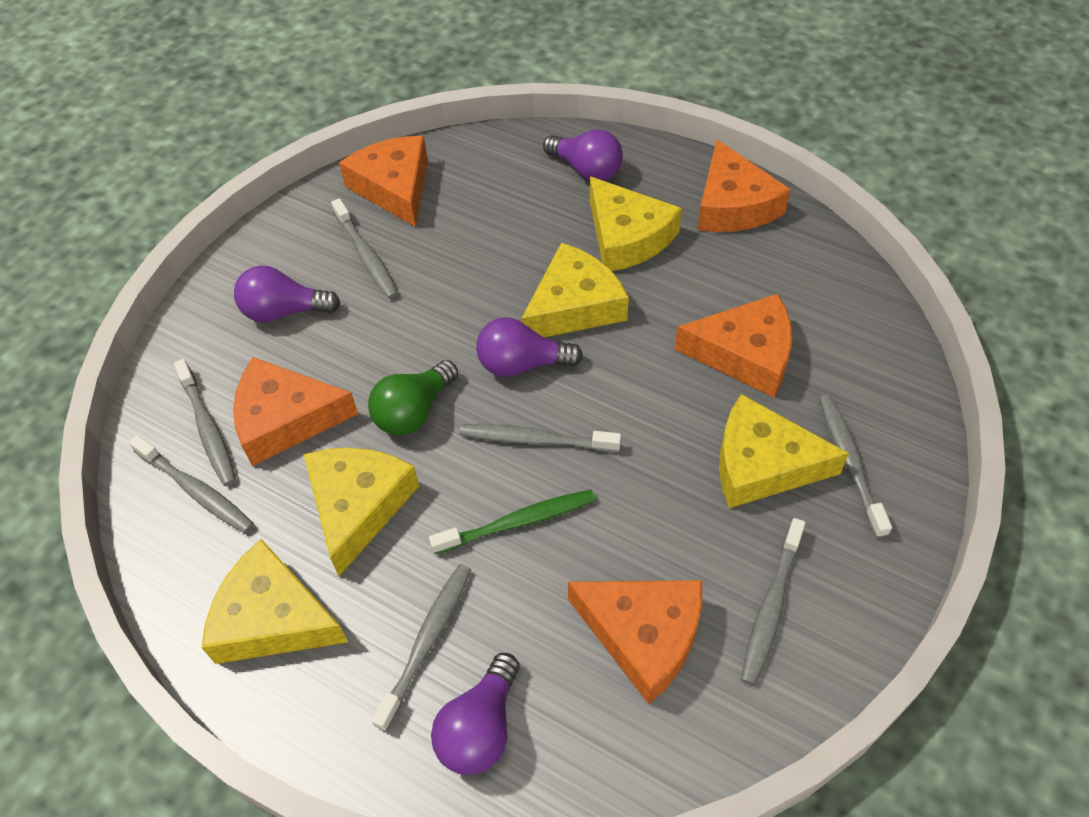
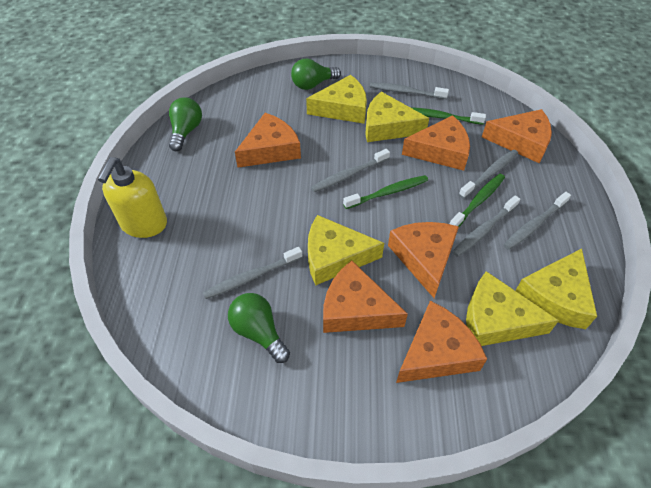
green light bulb: [368,360,458,435] = 1 -> [169,97,202,151] [228,293,290,363] [291,58,341,90] = 3
green toothbrush: [429,490,595,554] = 1 -> [343,175,428,209] [410,107,486,125] [450,174,505,227] = 3
grey toothbrush: [129,435,254,533] [174,359,236,486] [331,198,398,299] [371,564,471,732] [460,424,621,452] [741,518,806,686] [819,395,892,538] = 7 -> [203,247,303,299] [311,149,390,192] [370,82,449,99] [452,195,520,257] [459,150,518,199] [504,192,571,250] = 6
orange cheese: [233,357,358,466] [339,136,428,227] [568,580,702,704] [675,294,792,397] [697,139,791,232] = 5 -> [235,113,301,168] [323,260,408,333] [388,222,459,298] [396,301,487,383] [402,115,470,171] [482,109,552,163] = 6
purple light bulb: [234,266,340,322] [431,653,520,775] [476,317,583,377] [543,129,623,181] = 4 -> none = 0
yellow soap dispenser: none = 0 -> [98,157,167,238] = 1

